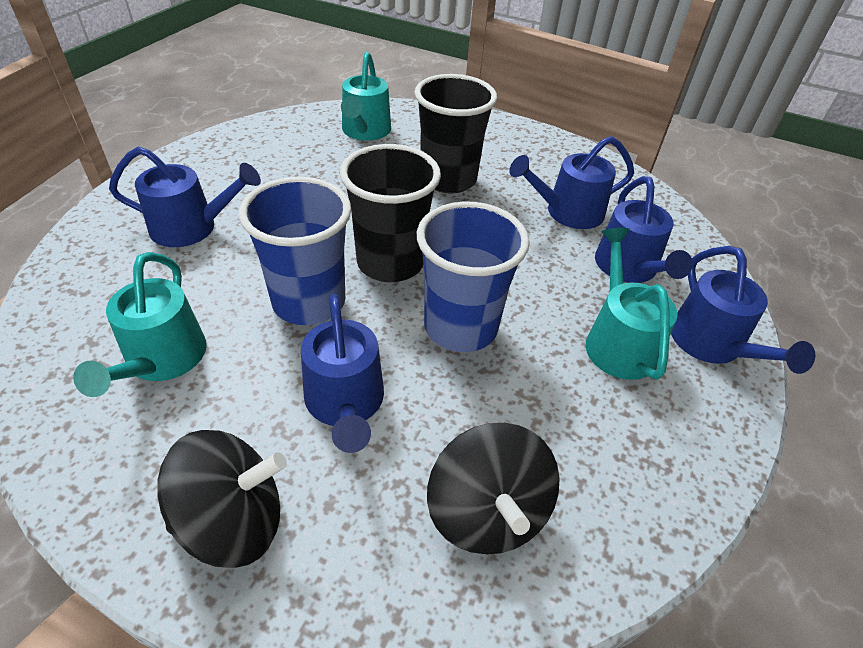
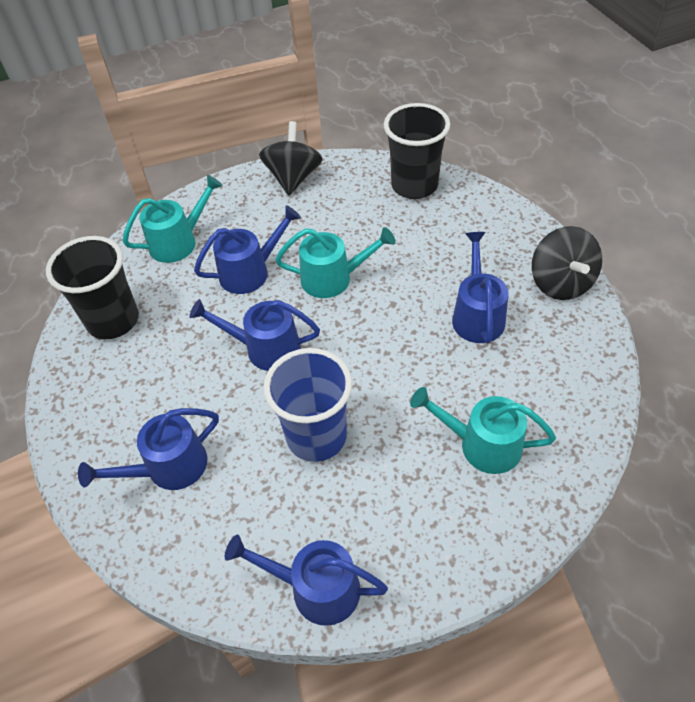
blue cup: [239,177,351,325] [417,201,529,352] = 2 -> [263,348,352,462] = 1

